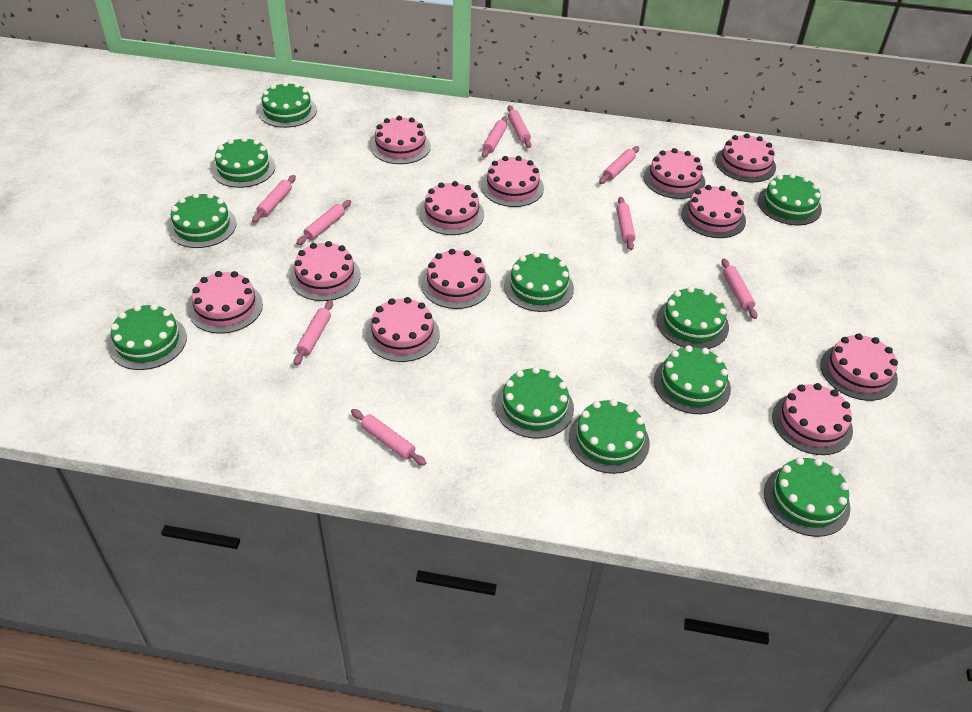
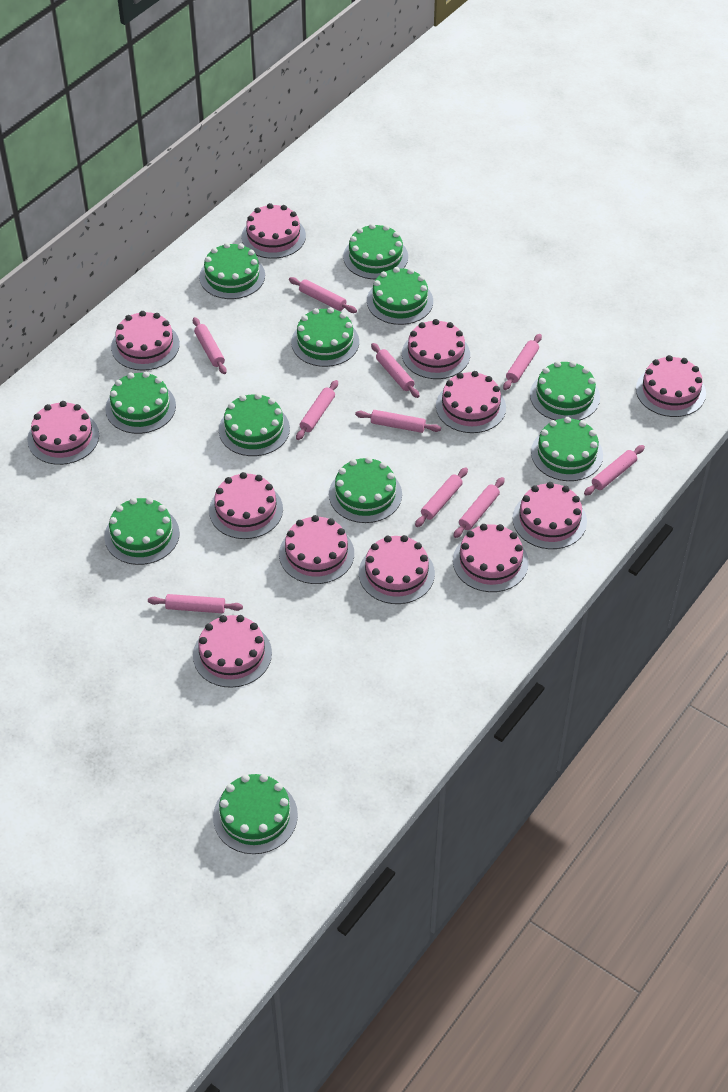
pink rolling pin: [252,175,296,223] [294,300,333,365] [296,200,351,245] [351,409,426,466] [482,116,508,158] [508,106,532,148] [599,146,639,184] [616,197,635,250] [721,259,757,319] = 9 -> [148,594,243,613] [193,317,227,374] [289,277,357,313] [296,380,338,440] [355,410,441,433] [371,343,420,398] [415,467,468,527] [454,477,505,538] [503,334,542,390] [584,445,645,496] = 10

